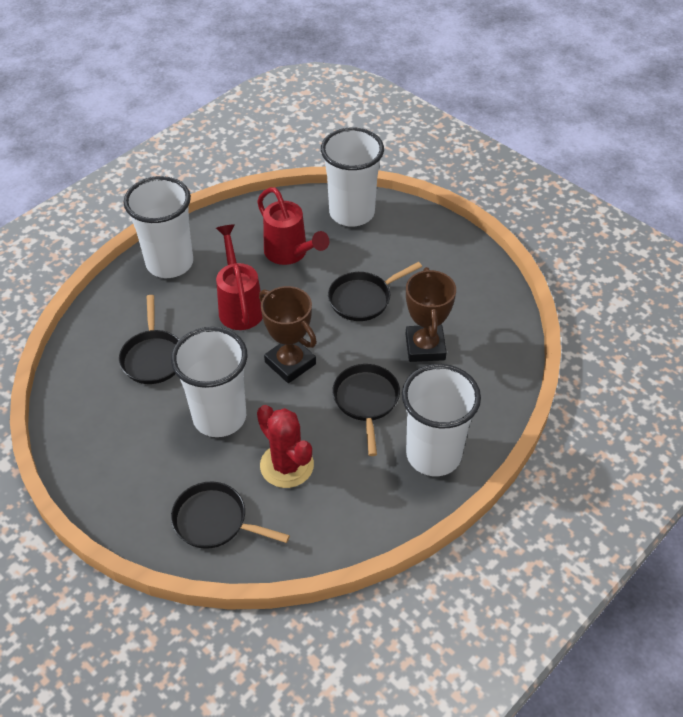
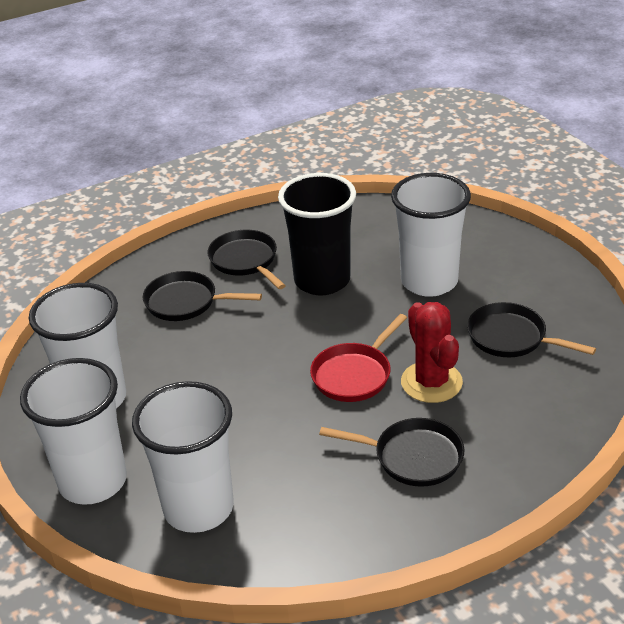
black cup: none = 0 -> [278,173,356,295] = 1
brown trophy: [259,286,317,383] [406,267,456,362] = 2 -> none = 0
red pan: none = 0 -> [310,314,407,402] = 1
red watering can: [216,225,263,330] [257,187,329,265] = 2 -> none = 0

